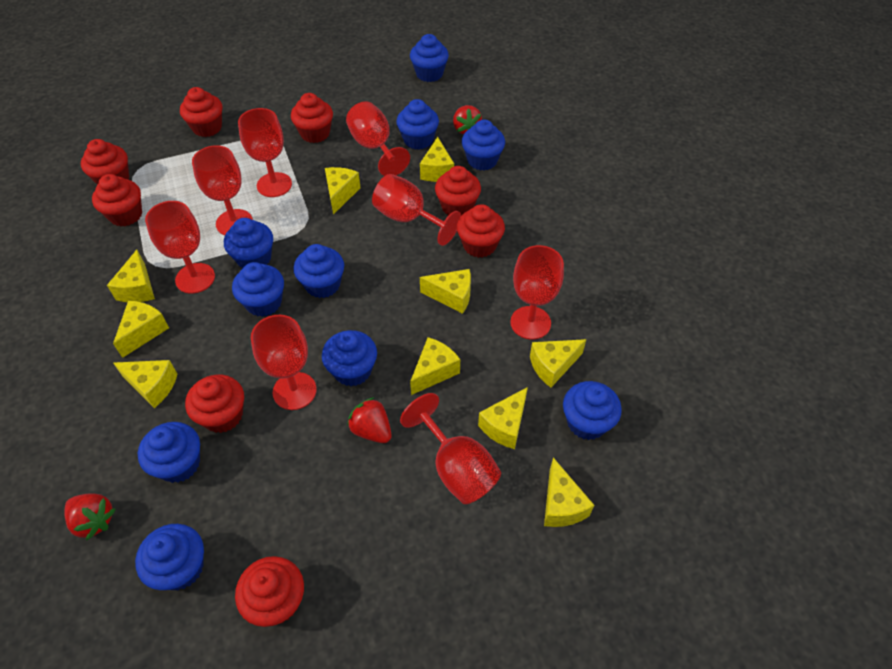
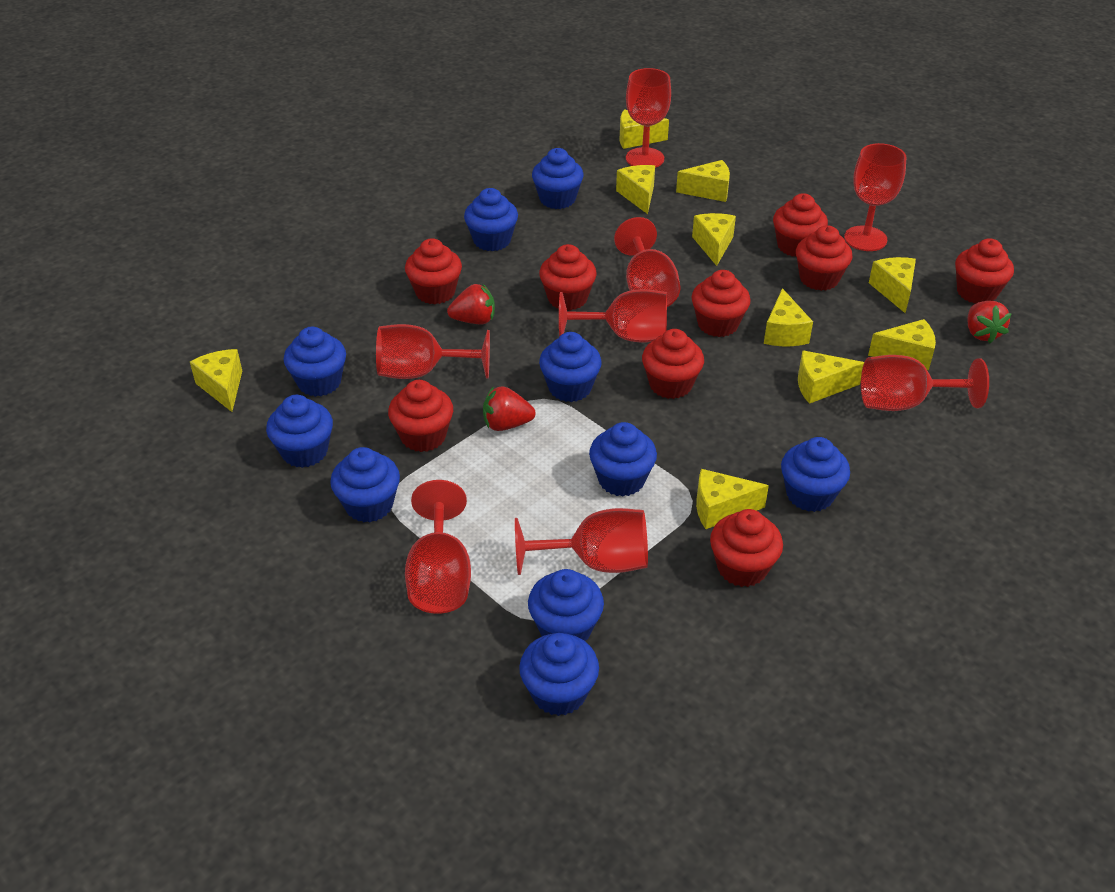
red cupcake: [81,139,129,185] [92,174,142,226] [180,87,222,137] [185,374,244,433] [235,556,304,627] [291,93,333,143] [435,166,481,216] [457,204,505,258] = 8 -> [388,380,453,452] [405,238,462,304] [539,244,597,310] [642,329,704,399] [691,270,750,337] [710,509,783,587] [773,193,828,257] [796,225,852,291] [955,238,1014,304] = 9

